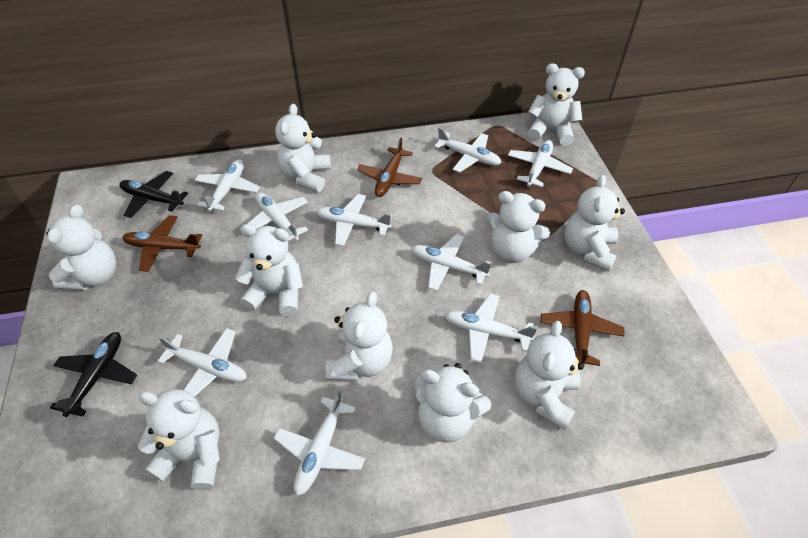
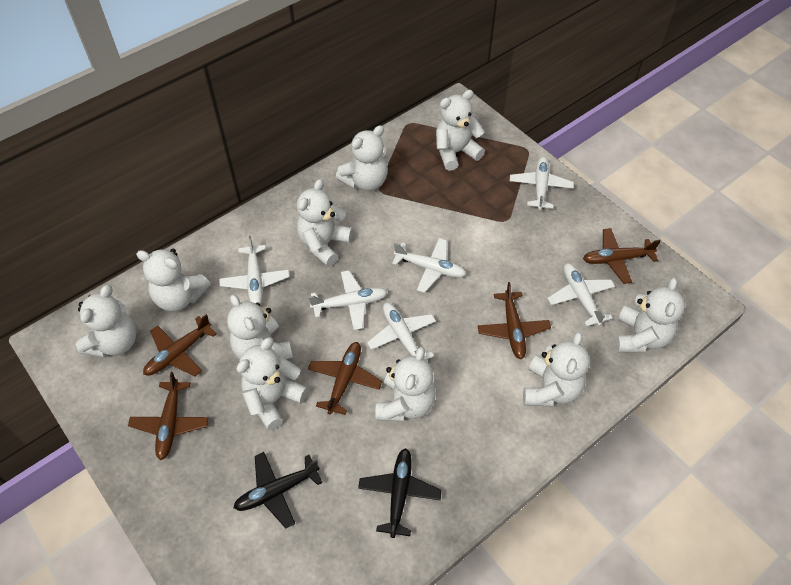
brown plane: [122,215,202,272] [357,138,422,197] [540,290,625,366] = 3 -> [128,372,208,460] [143,314,217,377] [308,342,382,415] [478,282,551,359] [583,228,661,284] = 5
white plane: [157,328,247,397] [195,159,260,212] [248,192,308,241] [274,390,365,496] [316,194,392,246] [411,234,492,291] [434,127,501,173] [445,294,537,363] [508,140,573,187] = 9 -> [219,236,290,305] [309,270,388,330] [367,302,436,360] [392,238,466,293] [510,157,574,210] [547,263,615,327] = 6

